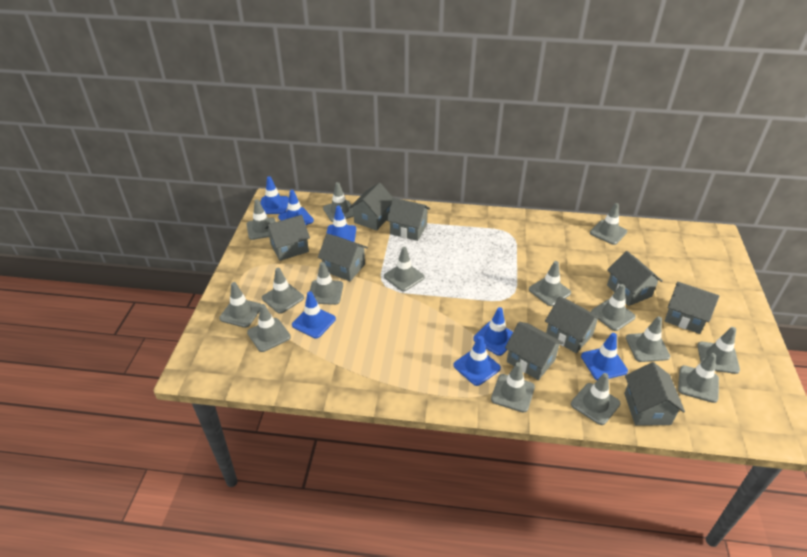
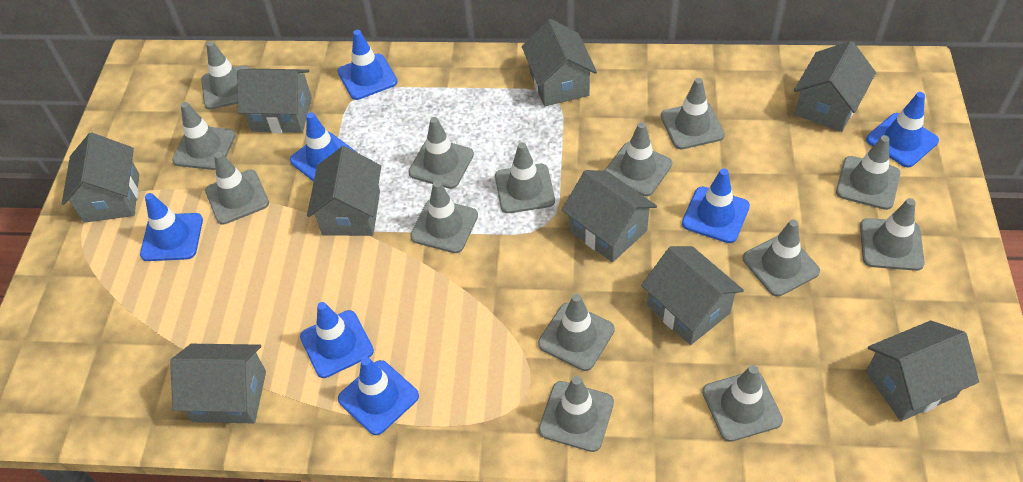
grey traffic cone: [219,282,261,328] [246,199,276,240] [247,304,291,352] [262,268,304,314] [310,262,343,305] [323,182,354,222] [384,247,425,291] [491,362,535,412] [529,261,571,306] [571,373,621,425] [590,203,627,245] [591,284,636,331] [626,316,670,362] [678,353,719,403] [697,327,740,374] = 15 -> [172,102,235,170] [201,41,250,110] [205,152,269,225] [408,117,474,189] [410,181,478,253] [495,142,555,213] [538,294,615,371] [539,376,614,452] [605,122,672,196] [661,78,725,149] [702,365,783,442] [743,219,820,297] [836,135,900,210] [860,198,925,271] = 14

